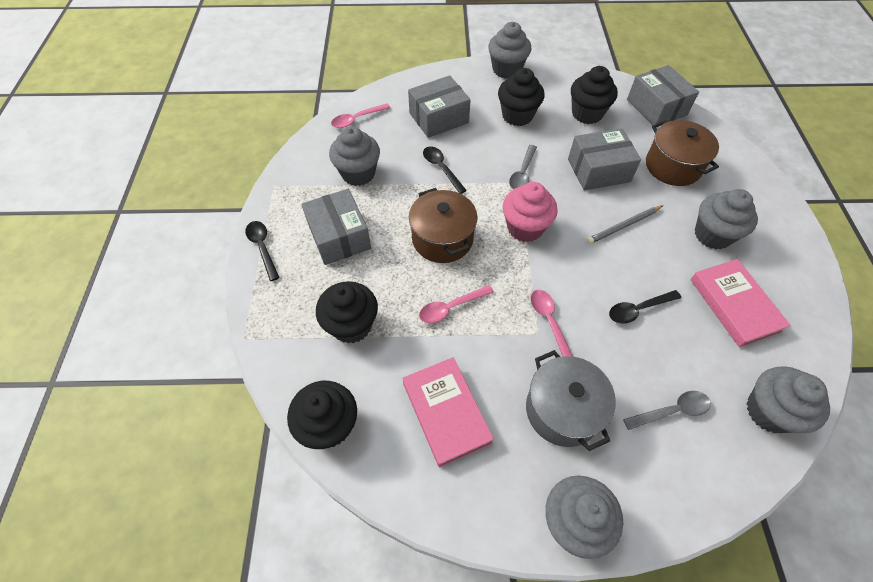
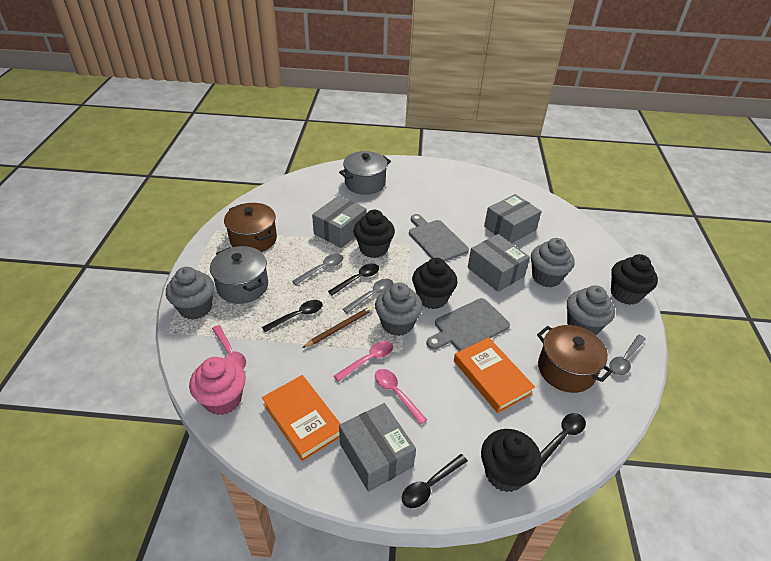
black spoon: [245,221,280,281] [423,146,467,194] [609,290,681,323] = 3 -> [262,300,323,332] [328,263,379,296] [402,454,468,508] [540,413,586,466] = 4
brown pencil: none = 0 -> [302,306,373,348] = 1
grey cupcake: [329,126,380,186] [488,22,532,79] [545,475,623,559] [695,189,758,249] [746,366,830,433] = 5 -> [166,267,214,320] [375,283,423,336] [531,238,575,288] [567,285,615,335] = 4
grey cutting board: none = 0 -> [409,214,469,261] [427,298,510,351] = 2
grey pencil: [587,206,662,244] = 1 -> none = 0
grey pot: [526,350,616,451] = 1 -> [210,246,268,304] [339,151,391,195] = 2
grey spoon: [509,145,537,189] [623,391,711,430] = 2 -> [292,254,343,285] [343,279,394,314] [609,335,646,375] = 3
orange book: none = 0 -> [262,375,340,461] [454,337,535,413] = 2
pink book: [403,357,494,467] [690,259,791,347] = 2 -> none = 0

